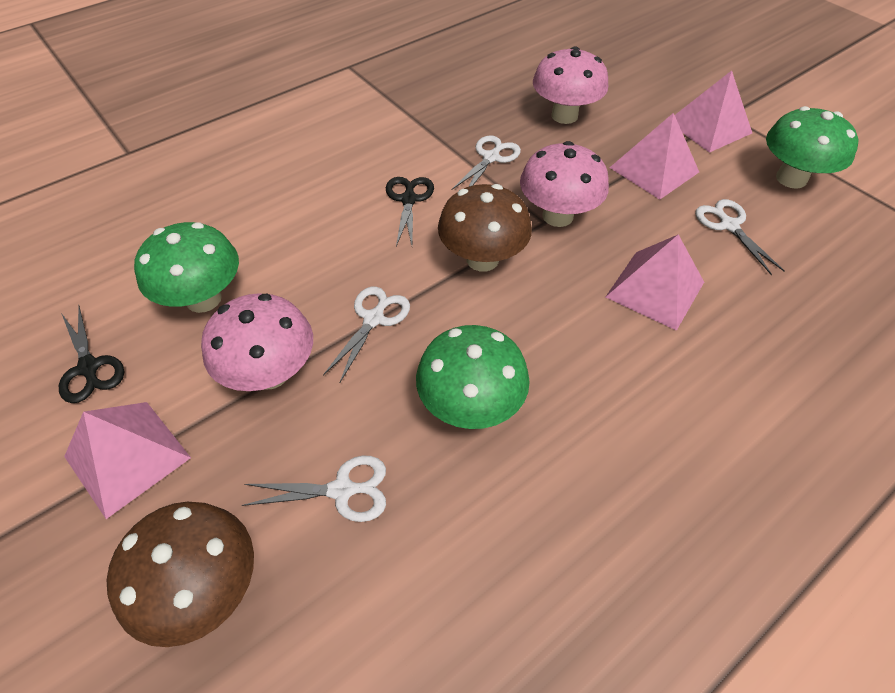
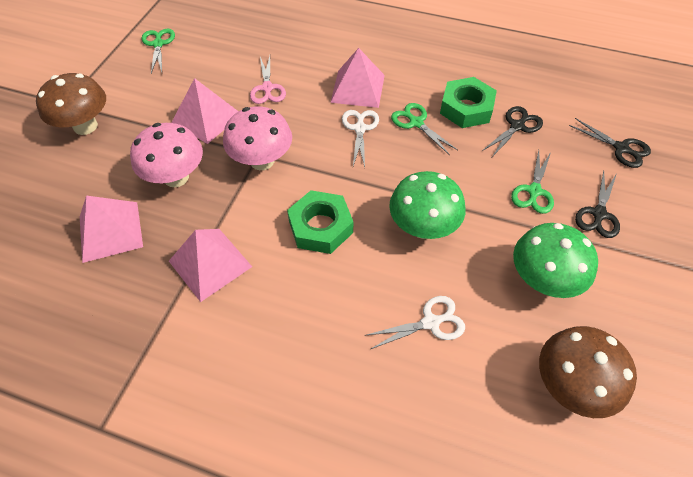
black scissors: [59,306,124,403] [386,177,434,246] = 2 -> [482,106,543,157] [569,118,651,168] [575,170,620,238] = 3
green mushroom: [134,222,239,313] [416,325,530,429] [766,106,859,189] = 3 -> [389,171,466,239] [513,223,598,298] = 2
green nut: none = 0 -> [287,190,353,254] [440,77,497,128] = 2
green scissors: none = 0 -> [142,29,175,73] [391,103,458,155] [511,150,554,214] = 3
pink mushroom: [201,293,313,391] [520,141,609,227] [533,46,608,124] = 3 -> [130,123,203,187] [223,106,292,170] = 2
pink scissors: none = 0 -> [250,56,286,104] = 1
white scissors: [242,456,386,522] [323,287,410,382] [452,135,521,189] [695,199,785,275] = 4 -> [342,110,379,167] [367,296,465,349] = 2

